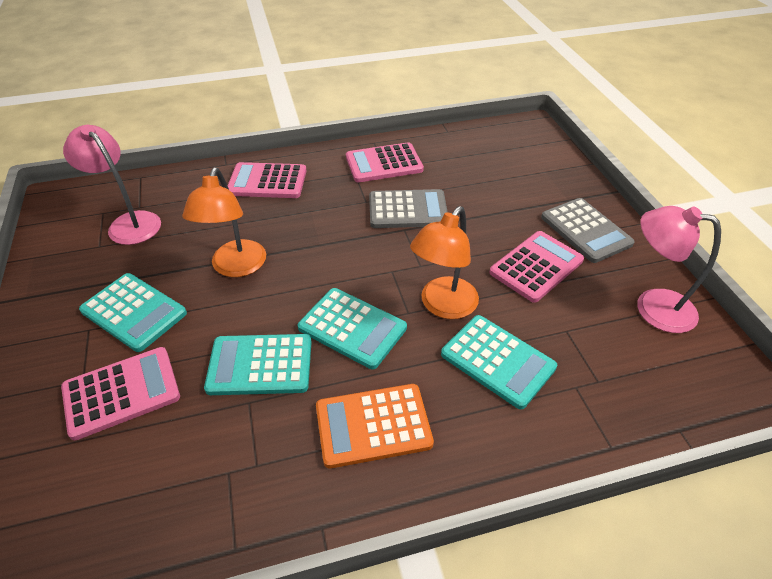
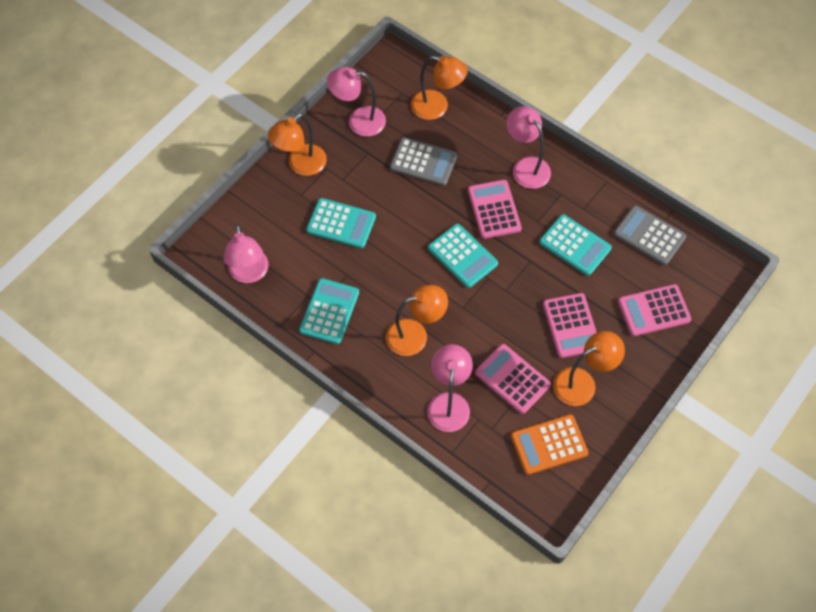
orange lamp: [182,168,266,277] [410,206,479,319] = 2 -> [268,114,327,176] [386,285,448,356] [411,56,468,120] [553,331,625,406] = 4
pink lamp: [63,125,161,245] [637,206,721,333] = 2 -> [224,224,268,283] [327,67,386,137] [427,344,473,432] [507,106,551,189] = 4

